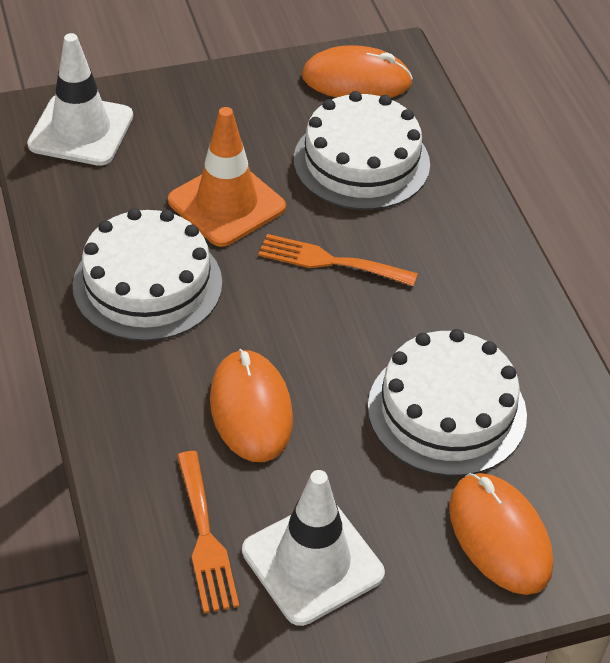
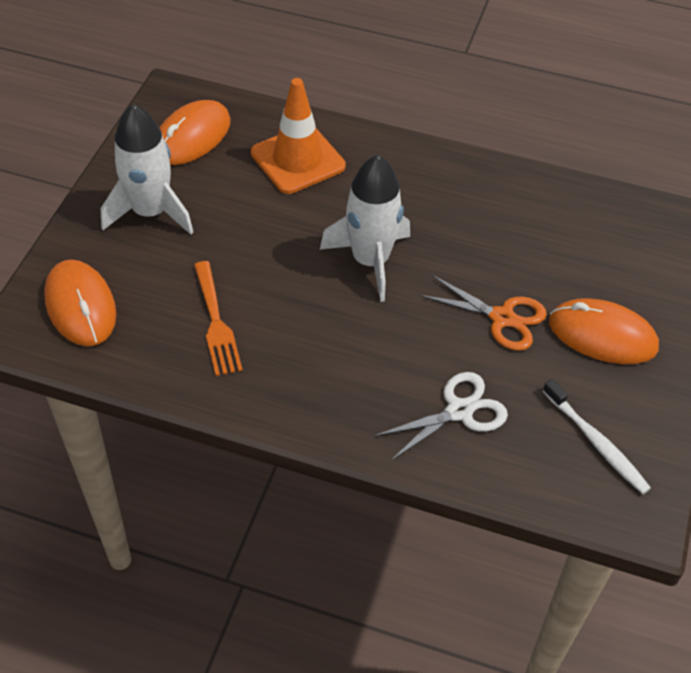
orange fork: [177,451,239,613] [258,234,418,286] = 2 -> [194,261,243,376] = 1
orange scissors: none = 0 -> [419,274,547,351] = 1
white cake: [73,208,222,341] [294,91,430,210] [368,329,527,476] = 3 -> none = 0
white rocket: none = 0 -> [101,104,193,235] [320,155,410,302] = 2
white scissors: none = 0 -> [374,372,508,461] = 1
white toothbrush: none = 0 -> [543,379,651,494] = 1
white traffic cone: [27,33,133,166] [242,470,385,626] = 2 -> none = 0

